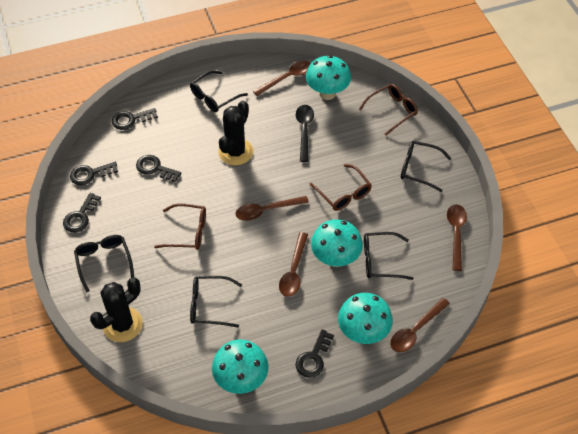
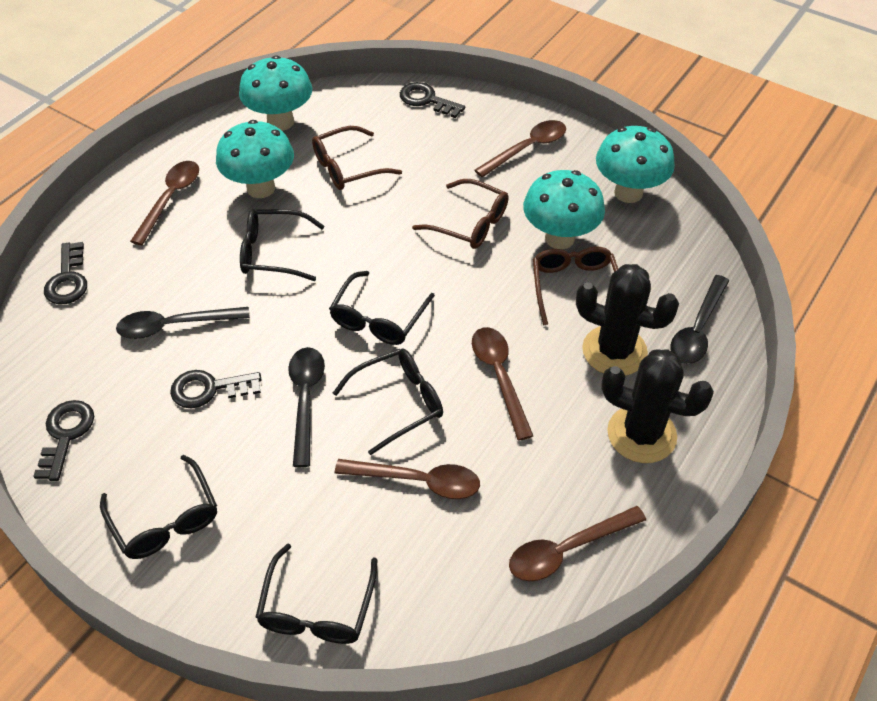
black key: [63,193,101,233] [70,162,118,185] [112,108,158,130] [136,155,182,182] [296,329,334,378] = 5 -> [33,400,94,481] [44,242,87,304] [170,370,262,408] [400,82,465,118] = 4
black spoon: [296,105,314,162] = 1 -> [116,307,250,339] [288,347,325,467] [671,275,729,364] = 3

